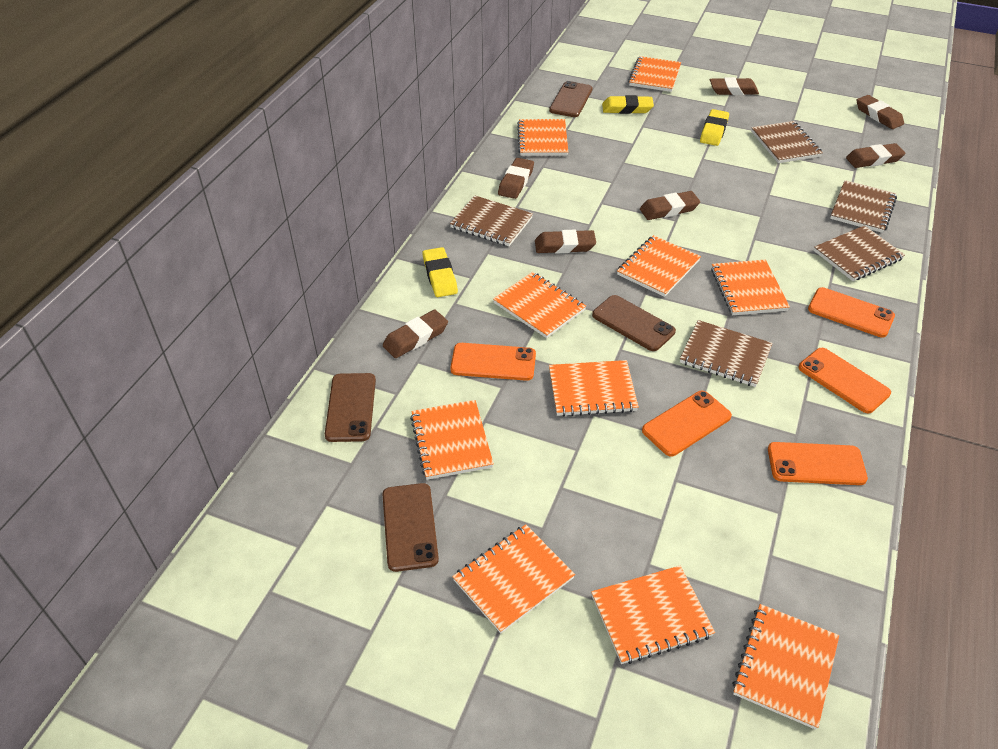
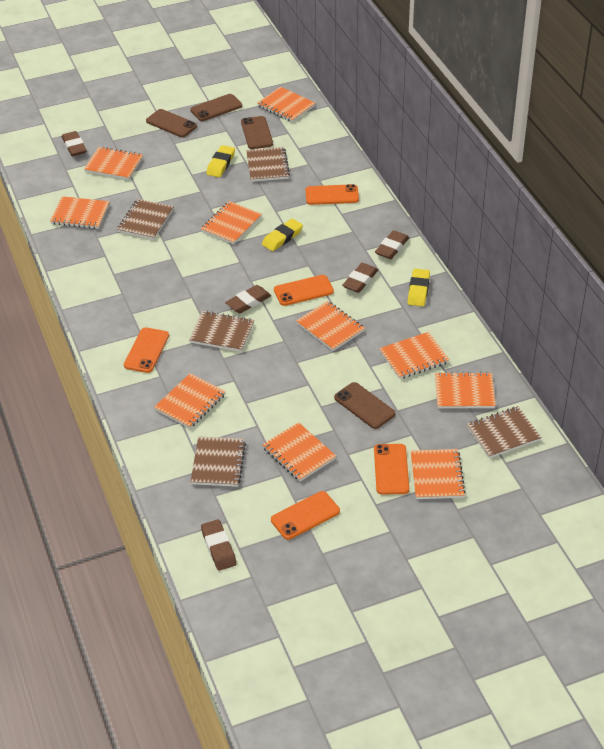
brown eraser: [383,310,448,358] [498,158,534,199] [535,230,596,254] [640,191,700,220] [710,77,759,95] [846,143,905,168] [856,95,904,129] = 7 -> [62,131,87,156] [201,519,237,571] [225,285,271,313] [342,263,378,293] [375,230,409,259] = 5

